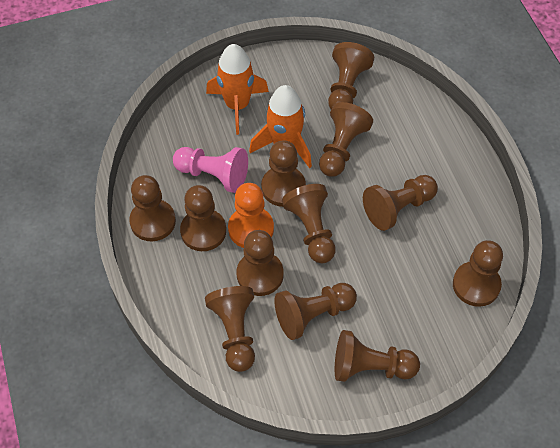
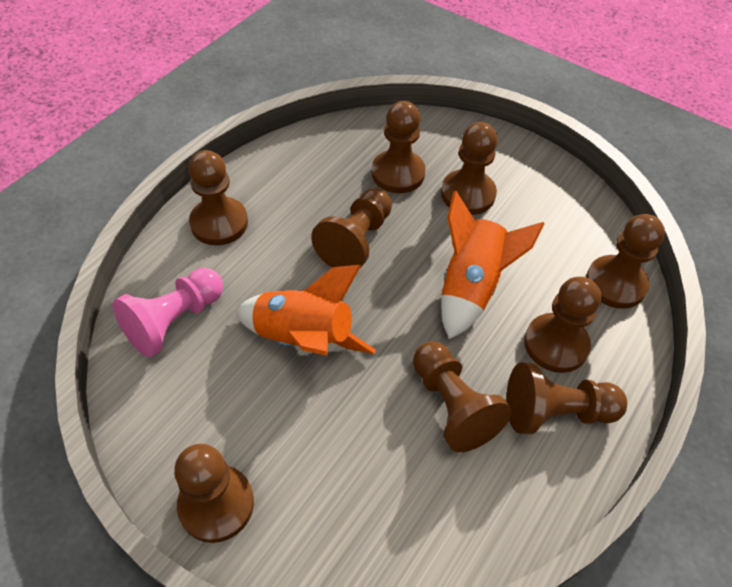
brown pawn: [129,175,176,241] [180,185,226,251] [205,286,255,372] [236,230,284,296] [261,140,306,207] [274,283,357,340] [282,184,336,263] [319,102,373,177] [328,42,374,109] [335,330,420,382] [363,175,438,231] [453,240,503,307] = 12 -> [174,444,254,543] [188,150,248,245] [311,188,392,268] [372,101,426,193] [413,341,512,452] [441,122,498,215] [506,362,627,434] [524,277,601,373] [586,214,665,309] = 9
orange pawn: [228,183,274,248] = 1 -> none = 0

